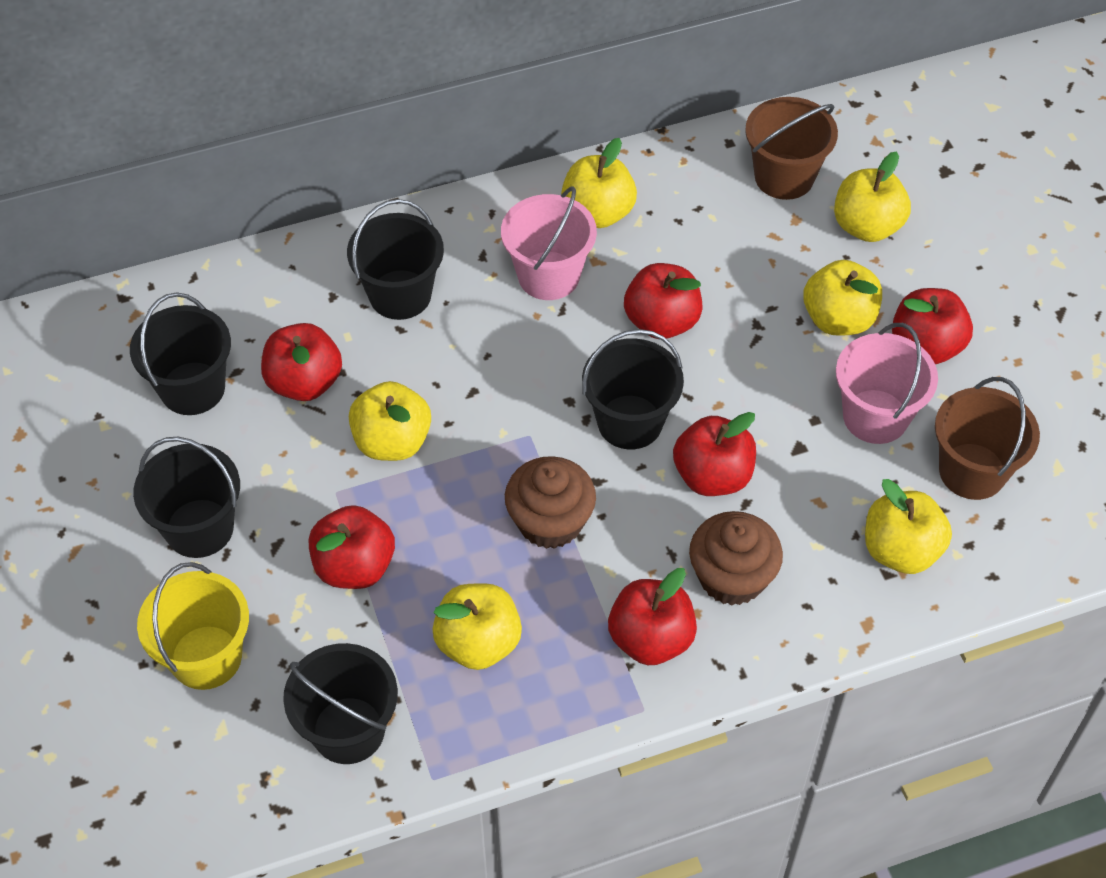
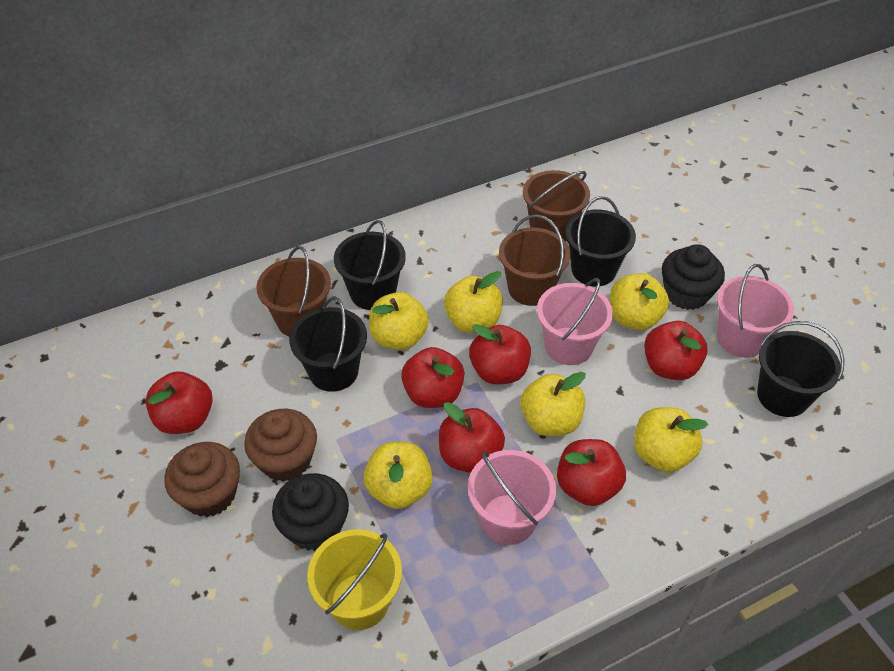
black bucket: [130,293,231,415] [133,437,240,558] [283,643,398,764] [347,199,444,320] [582,329,684,450] = 5 -> [289,296,367,392] [334,220,406,310] [565,196,636,286] [757,321,845,417] = 4
black cupcake: none = 0 -> [272,473,349,551] [662,244,725,310] = 2
brown bucket: [745,97,838,200] [935,377,1040,500] = 2 -> [256,246,331,337] [499,214,571,306] [523,170,590,241] = 3
pink bucket: [501,187,597,300] [836,323,938,444] = 2 -> [468,450,556,545] [537,278,613,365] [717,264,794,358] = 3

